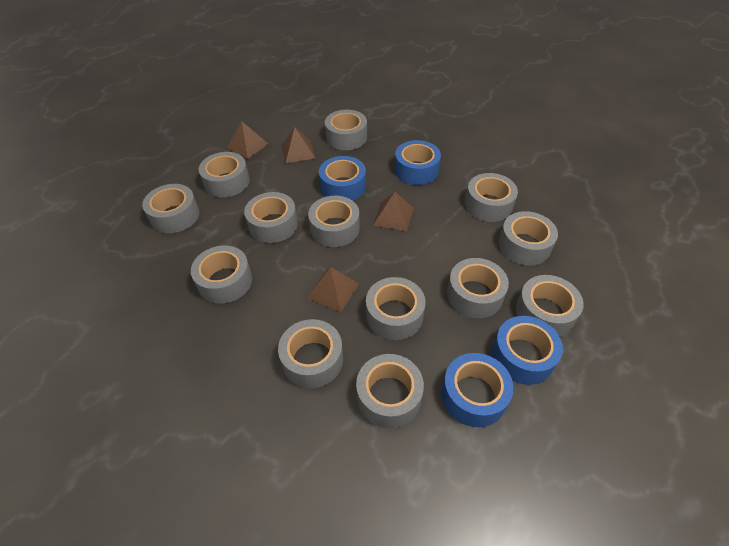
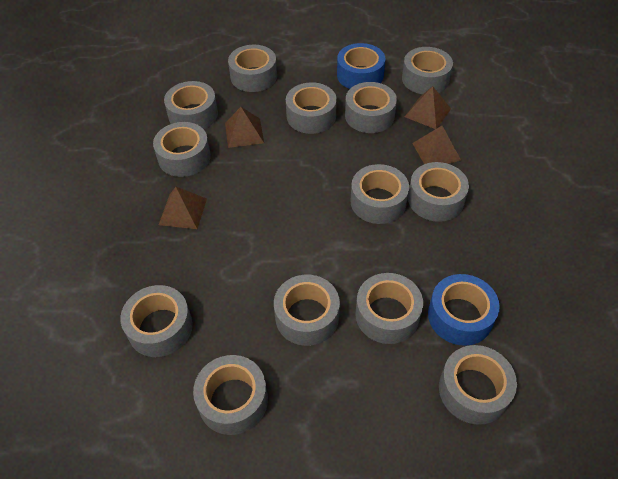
blue tape: [319,156,366,201] [394,140,441,185] [442,353,514,427] [492,316,563,385] = 4 -> [337,43,386,89] [428,274,500,346] = 2

